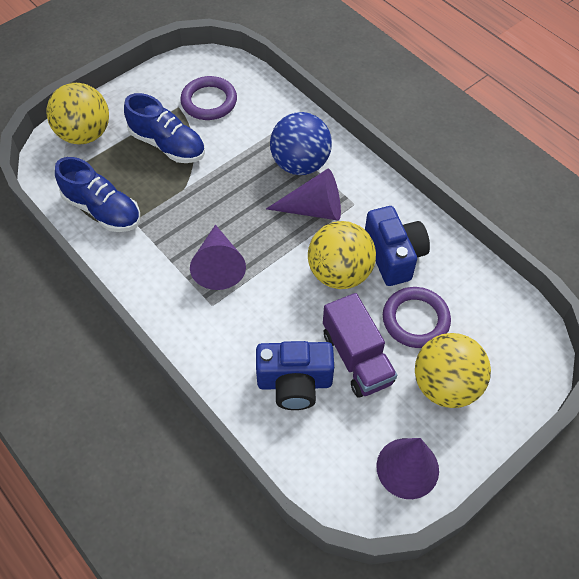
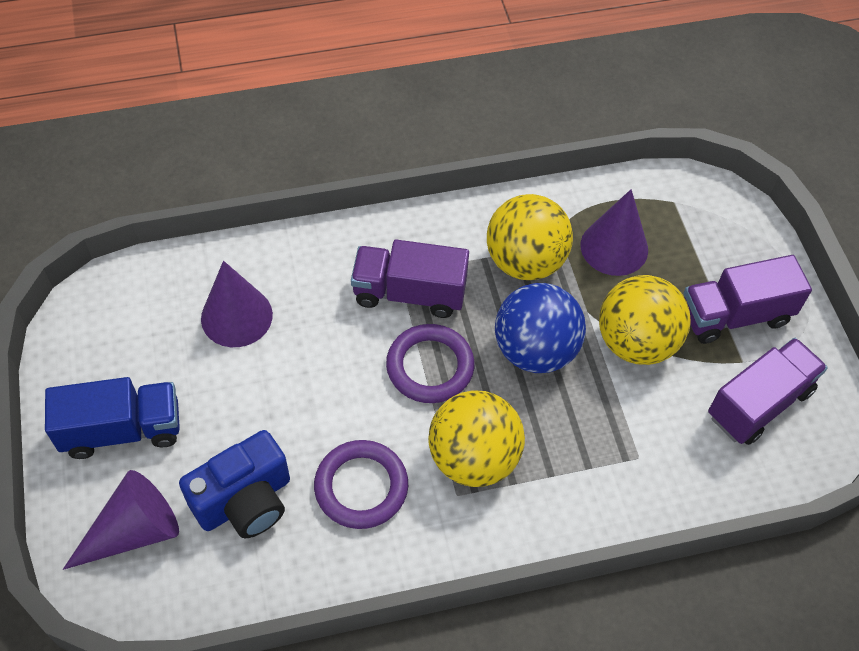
blue camera: [256,341,334,410] [365,206,430,286] = 2 -> [179,430,290,538] = 1
blue shoe: [55,157,140,232] [124,93,205,163] = 2 -> none = 0
blue truck: none = 0 -> [45,377,180,459] = 1
purple truck: [323,293,397,398] = 1 -> [351,240,469,318] [684,255,812,344] [708,338,828,445] = 3

